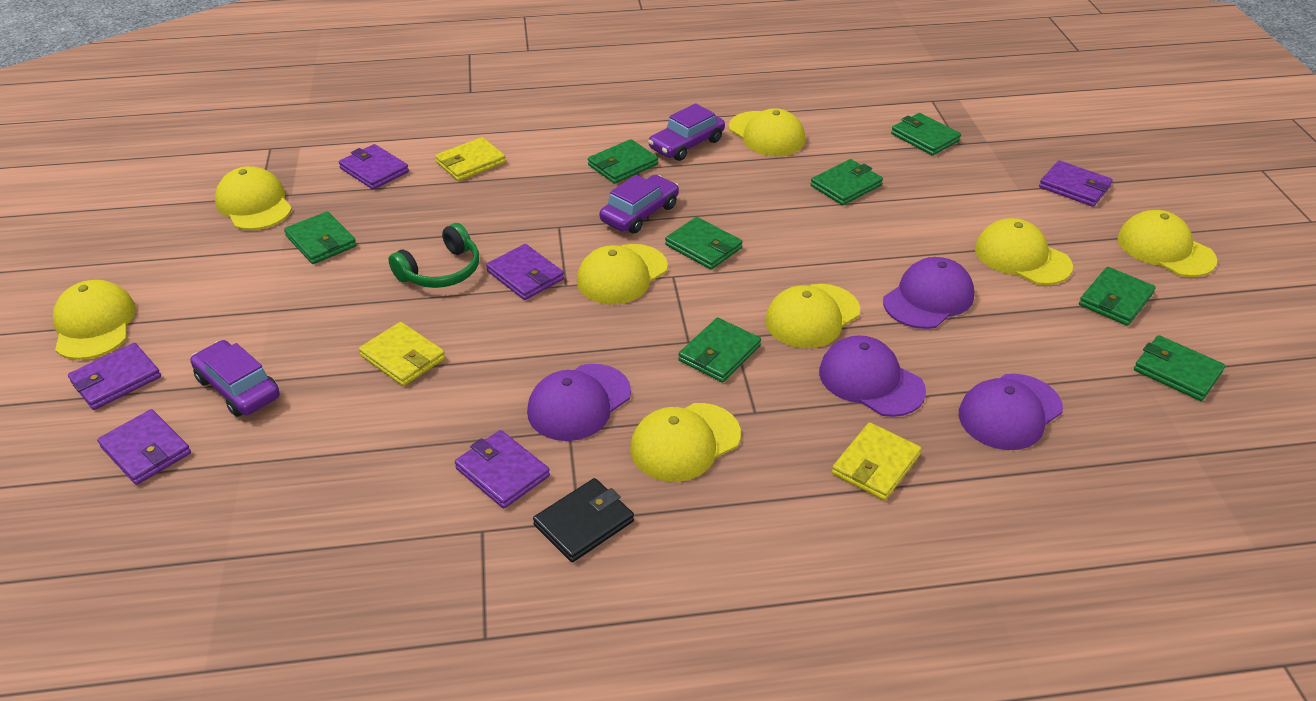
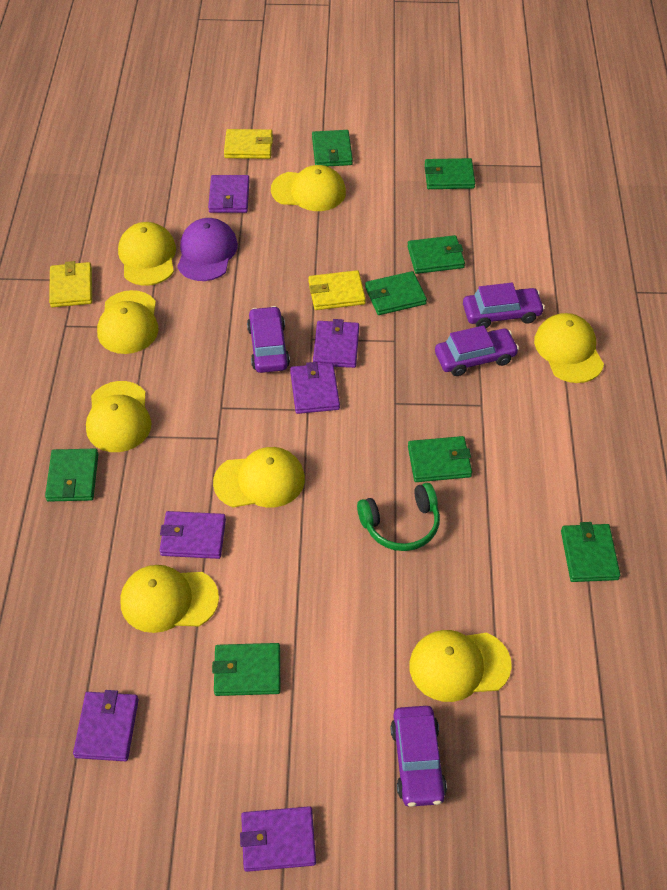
black wallet: [533,478,634,562] = 1 -> none = 0
purple cap: [527,364,631,441] [819,335,926,417] [883,257,974,329] [959,374,1063,450] = 4 -> [177,218,238,281] = 1
purple car: [190,340,280,417] [599,175,679,234] [648,103,725,161] = 3 -> [247,306,290,373] [390,706,447,807] [435,325,519,376] [463,283,545,328] = 4

